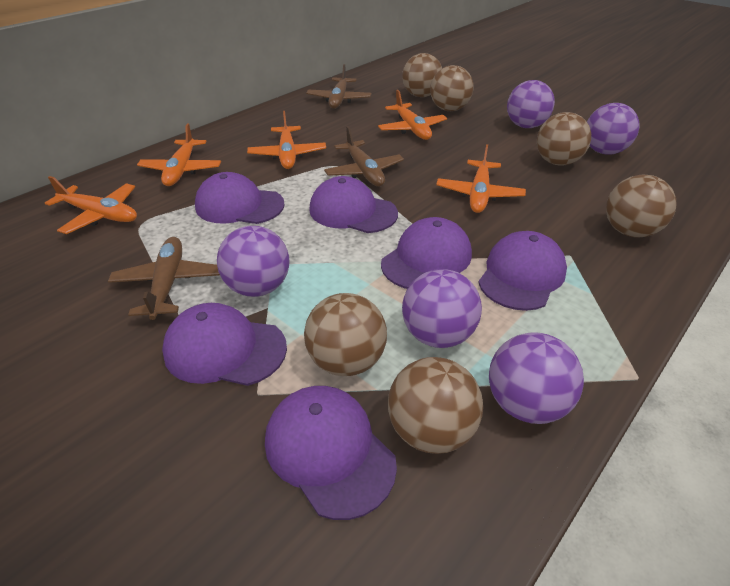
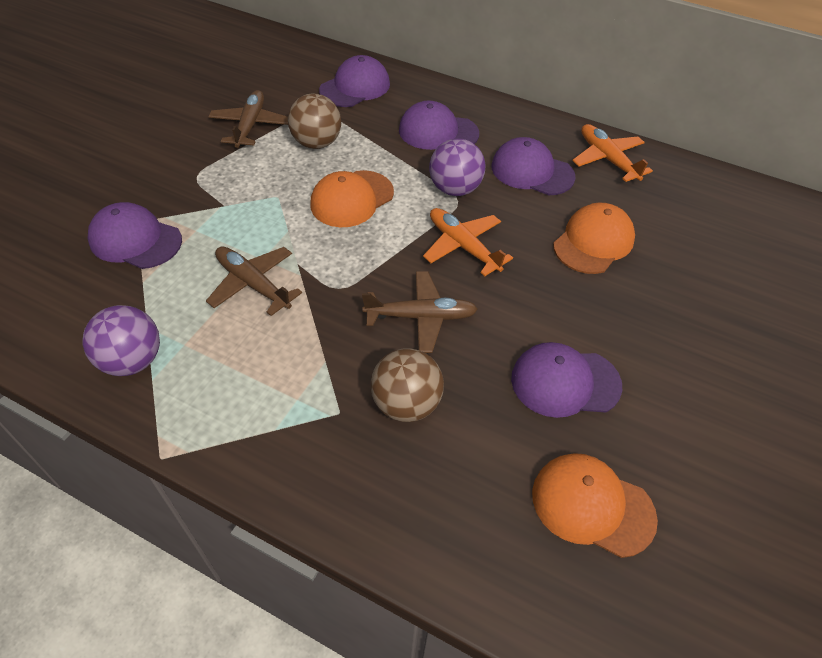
brown ball: [304,293,387,376] [388,357,483,454] [402,53,442,97] [430,65,474,111] [537,112,591,166] [606,175,676,238] = 6 -> [288,94,341,149] [370,348,444,422] = 2
orange cap: none = 0 -> [310,170,394,227] [532,453,658,558] [553,203,635,274] = 3
orange plane: [45,176,137,234] [137,123,221,186] [247,111,326,169] [378,90,447,140] [436,144,526,213] = 5 -> [423,208,513,276] [572,124,653,182] = 2
purple ball: [217,226,289,297] [402,269,482,348] [489,332,584,424] [507,80,555,128] [587,103,640,155] = 5 -> [83,305,160,376] [429,138,486,196] = 2
purple cap: [162,303,287,386] [195,172,285,224] [265,386,397,520] [309,176,398,233] [381,217,472,289] [478,231,567,311] = 6 -> [87,202,182,269] [319,55,390,107] [399,100,479,150] [492,137,576,195] [511,342,622,418] = 5

